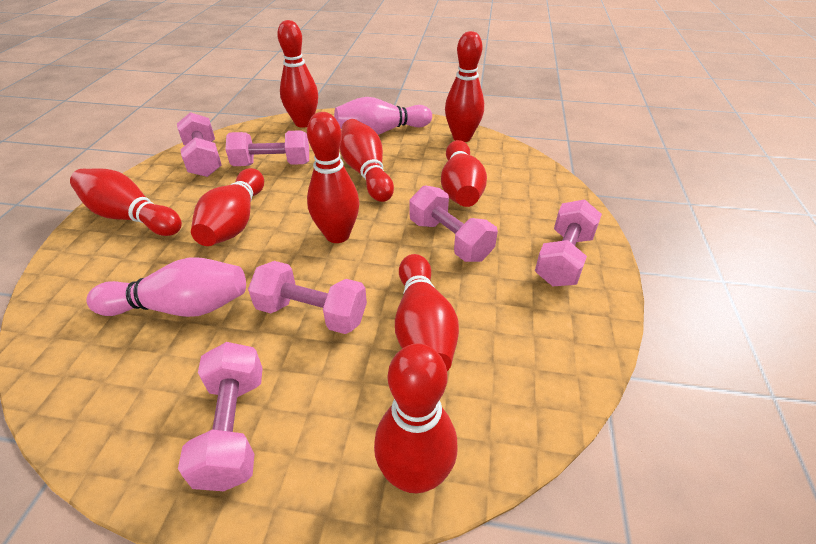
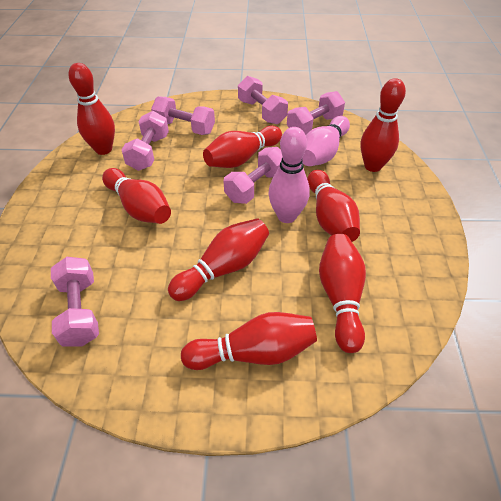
red bowling pin: [70,168,182,236] [191,168,264,246] [277,20,318,128] [307,112,359,243] [340,119,394,202] [374,343,457,493] [395,254,459,371] [441,140,487,207] [445,31,484,142] = 9 -> [68,63,115,155] [102,168,171,224] [168,218,269,301] [181,312,317,370] [203,126,282,168] [307,170,360,242] [319,234,366,353] [361,78,406,172] = 8

